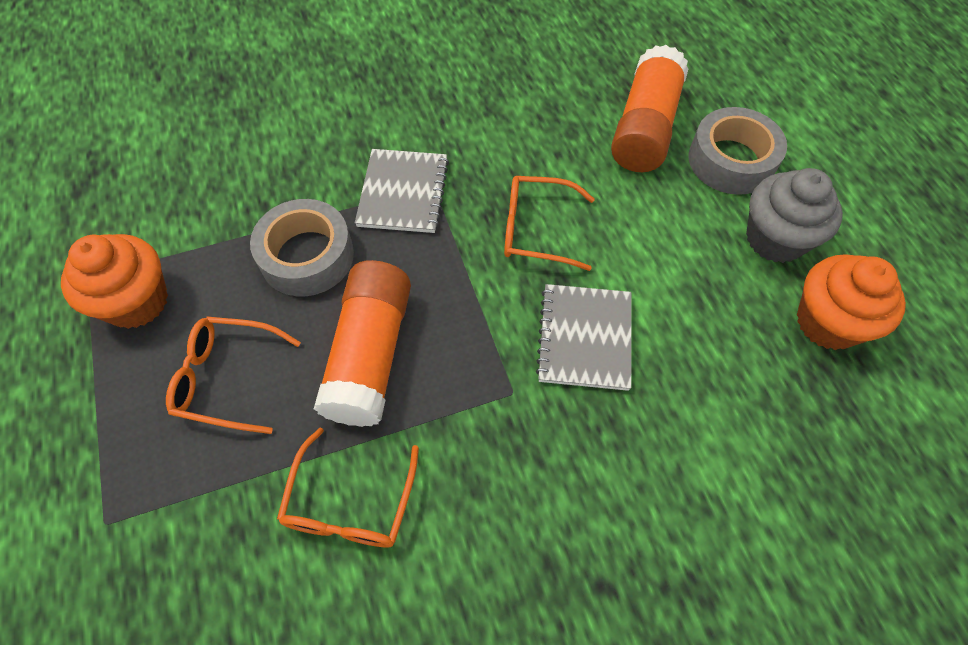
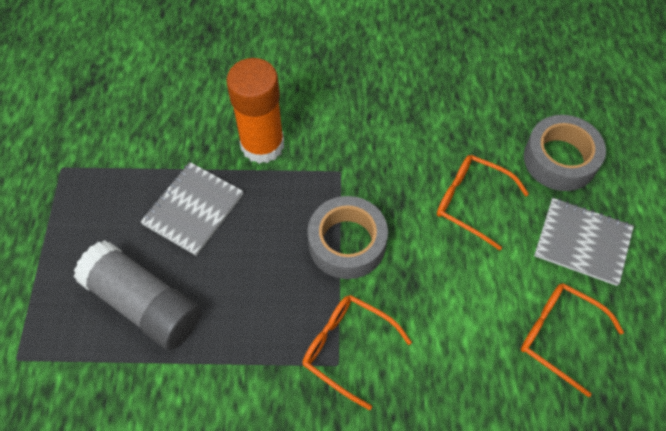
grey cupcake: [746,168,843,263] = 1 -> none = 0
grey glue stick: none = 0 -> [74,240,201,350] = 1
orange cupcake: [61,234,168,329] [797,254,906,350] = 2 -> none = 0
orange glue stick: [314,260,411,427] [611,45,688,172] = 2 -> [226,58,284,164] = 1

